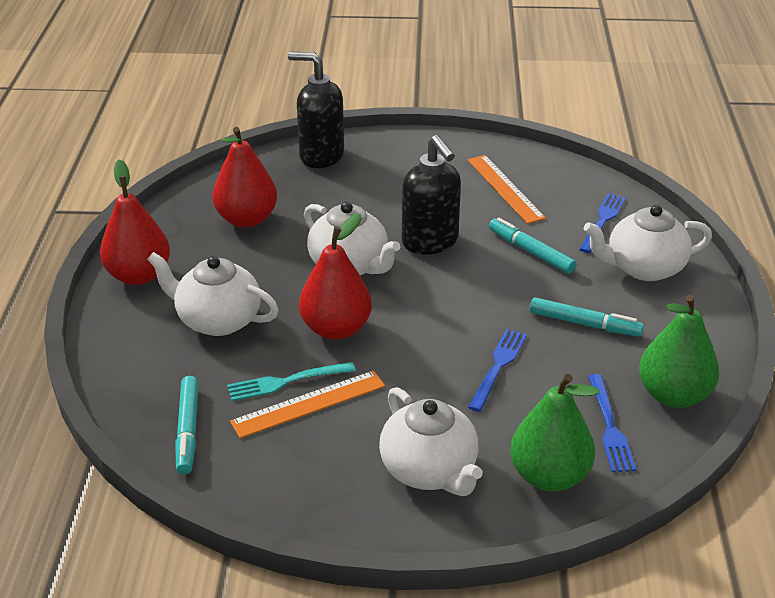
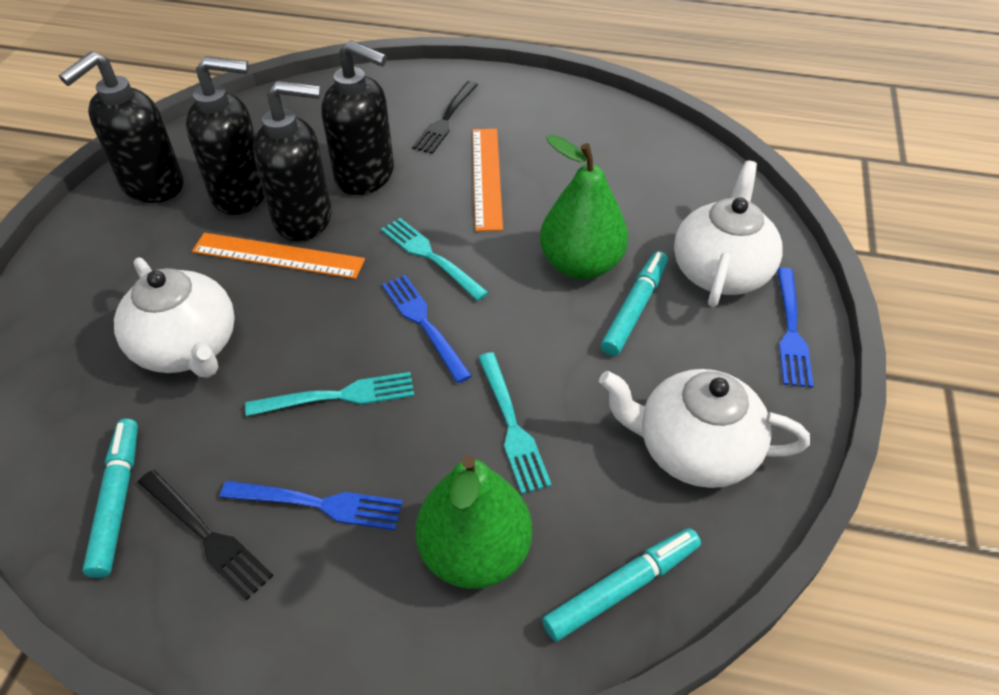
black fork: none = 0 -> [138,470,273,601] [412,81,478,154] = 2
black soap dispenser: [288,52,344,168] [402,135,461,254] = 2 -> [59,52,184,203] [186,56,265,215] [253,81,332,241] [321,40,394,195] = 4
red pear: [100,160,170,285] [212,127,277,228] [299,214,372,340] = 3 -> none = 0
turquoise fork: [227,362,356,401] = 1 -> [245,372,414,416] [381,218,489,301] [478,352,552,494] = 3
white teapot: [147,252,279,336] [304,202,400,275] [379,387,483,496] [584,205,712,281] = 4 -> [114,257,235,378] [599,369,810,488] [674,160,783,307] = 3

